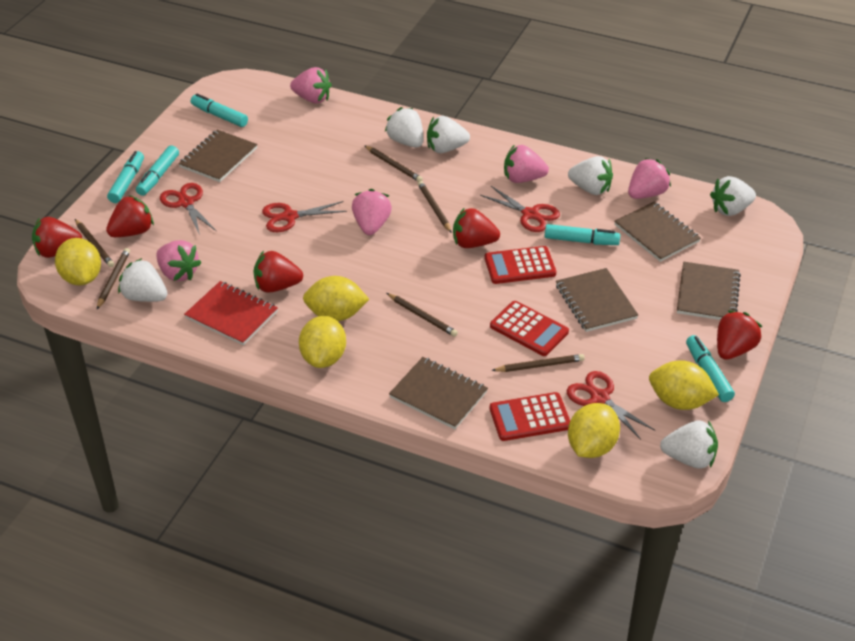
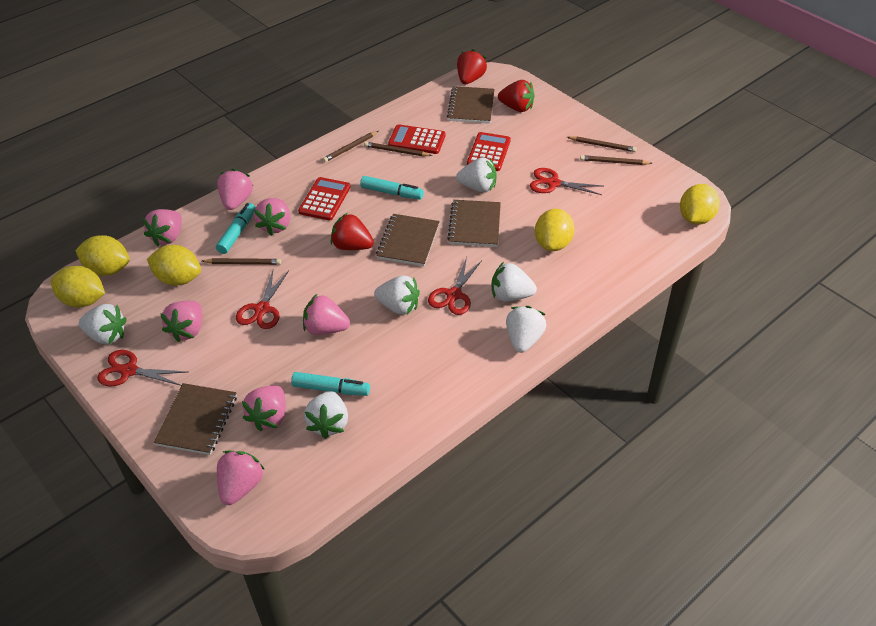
brown notebook: [178,130,258,182] [389,357,488,429] [556,268,638,332] [614,202,701,262] [677,262,741,320] = 5 -> [154,383,237,455] [376,214,440,266] [447,86,494,124] [447,200,501,247] = 4
brown pencil: [75,219,114,267] [97,248,130,309] [364,145,423,182] [387,293,458,337] [418,181,452,233] [491,354,585,372] = 6 -> [202,258,281,265] [323,131,378,162] [364,142,432,156] [567,136,637,152] [580,155,652,165] = 5
pink strawberry: [156,240,202,281] [290,67,332,103] [352,189,392,235] [504,145,549,183] [628,158,671,199] = 5 -> [143,209,182,247] [160,301,202,342] [217,169,253,210] [217,451,265,505] [242,385,286,431] [254,198,290,236] [303,294,350,335] = 7
red notebook: [184,281,278,345] = 1 -> none = 0
red strawberry: [32,217,82,258] [106,195,154,237] [253,251,303,293] [453,208,500,248] [717,310,762,360] = 5 -> [331,213,374,250] [457,49,487,84] [498,80,535,112] = 3
turquoise marker: [107,151,144,203] [136,145,179,196] [191,94,248,127] [545,224,620,245] [686,335,735,402] = 5 -> [216,203,256,254] [291,372,370,396] [360,176,424,200] = 3

